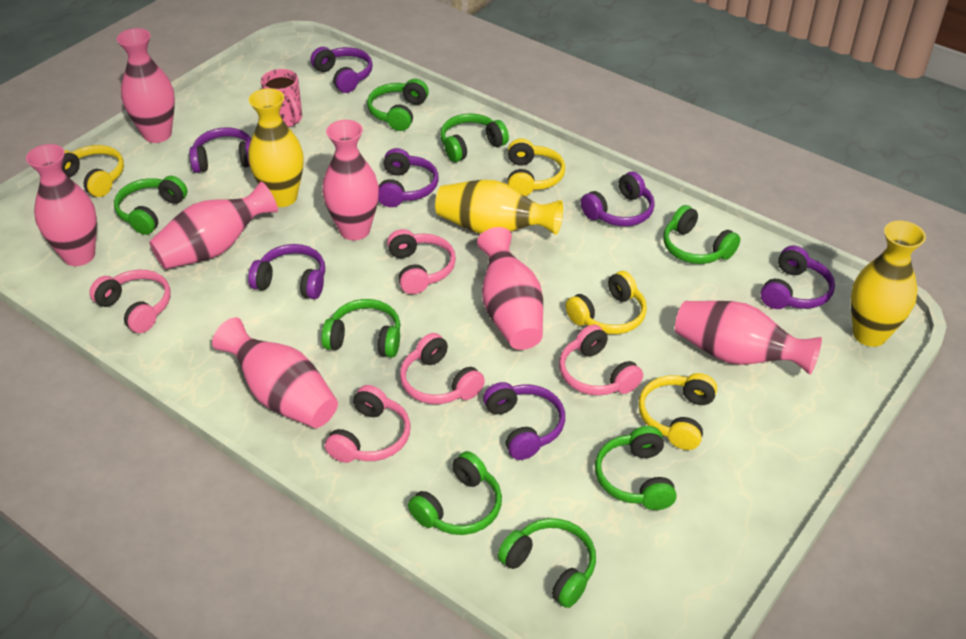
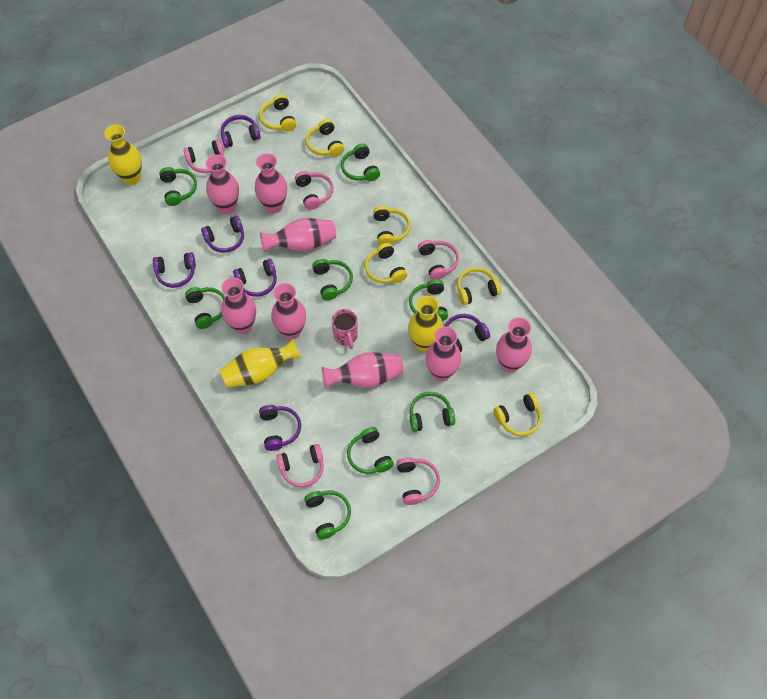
pink vase: [26,144,97,266] [117,28,175,143] [149,182,278,269] [212,317,338,428] [322,120,379,240] [477,227,543,350] [675,301,822,375] = 7 -> [206,154,239,214] [221,278,256,334] [255,153,287,213] [260,218,336,252] [271,283,306,340] [322,352,403,388] [425,326,461,381] [496,317,532,373] = 8
purple headphones: [189,127,251,173] [248,244,325,299] [311,47,373,93] [378,148,439,207] [483,382,565,460] [581,171,655,226] [761,246,835,309] = 7 -> [153,252,196,288] [201,216,244,253] [221,115,261,148] [233,259,277,297] [259,405,301,451] [445,314,490,352] = 6
yellow headphones: [62,145,124,197] [507,138,565,196] [566,271,647,334] [638,373,717,450] = 4 -> [259,95,296,131] [306,119,344,156] [365,243,407,283] [373,206,411,245] [457,267,502,305] [493,393,542,436] = 6

